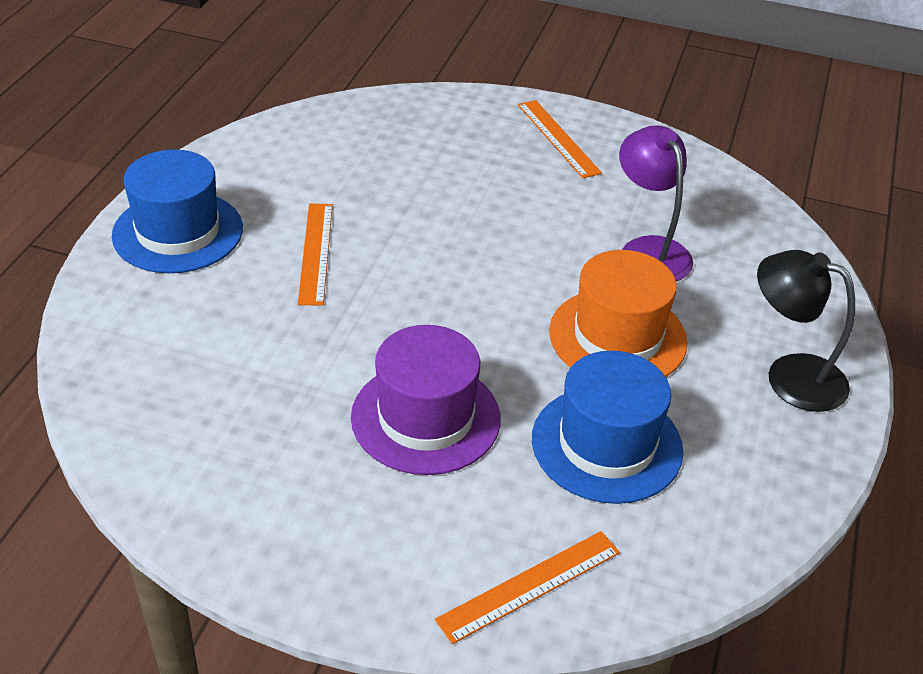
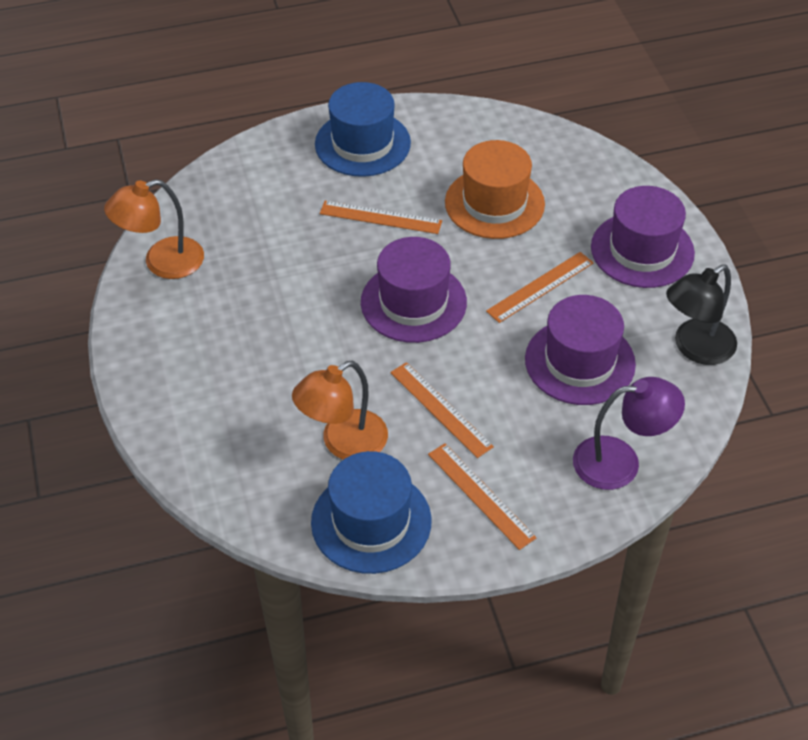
orange lamp: none = 0 -> [104,179,204,279] [292,361,388,460] = 2
orange ruler: [298,204,333,306] [435,531,620,644] [518,100,602,178] = 3 -> [320,201,442,234] [390,362,494,458] [428,443,537,550] [486,252,594,323] = 4
purple hat: [351,325,501,475] = 1 -> [361,237,467,343] [525,295,636,405] [591,186,695,288] = 3

